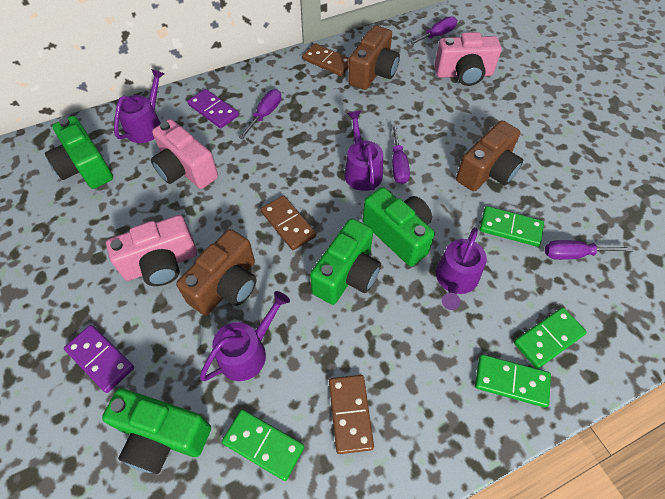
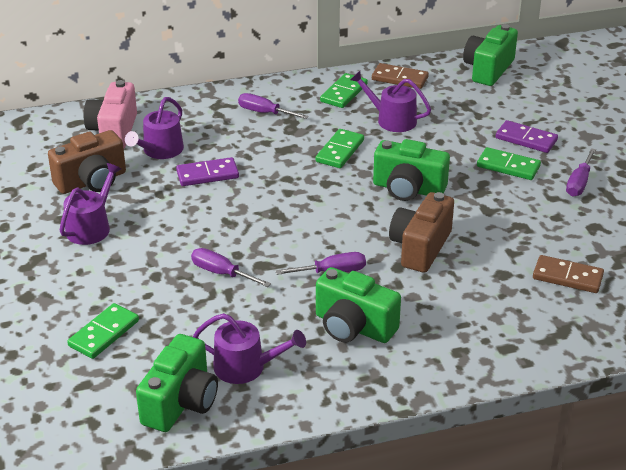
brown camera: [176,229,256,315] [348,25,400,90] [456,120,523,191] = 3 -> [48,130,126,194] [389,192,454,273] = 2
brown domino: [261,195,316,250] [303,44,349,76] [329,375,374,454] = 3 -> [372,63,429,89] [533,255,604,293] = 2
pink camera: [106,215,197,286] [151,119,218,189] [434,32,502,86] = 3 -> [84,80,137,148] = 1

